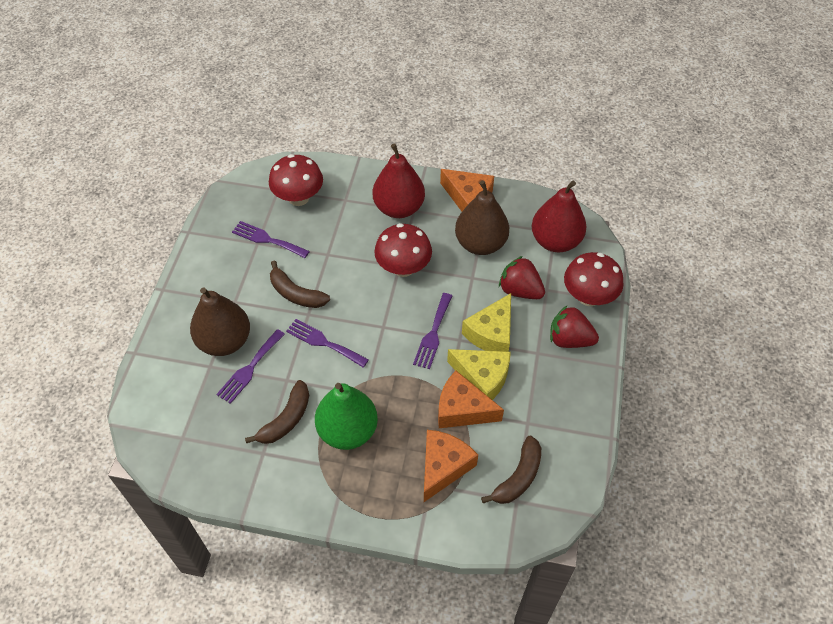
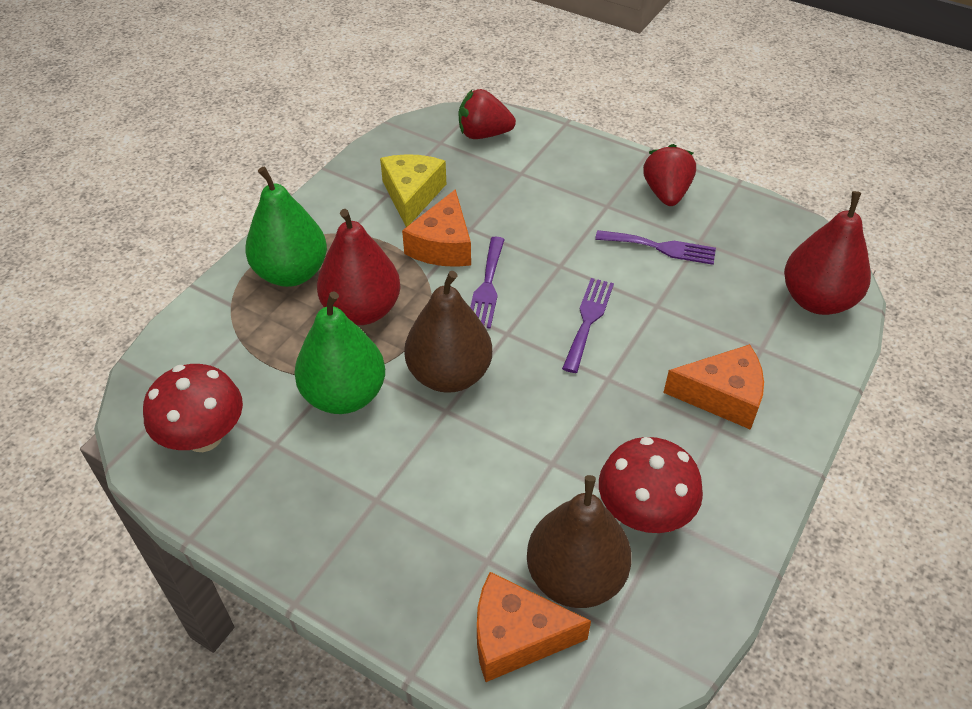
brown banana: [245,380,309,444] [270,260,330,308] [481,436,541,504] = 3 -> none = 0
green pear: [315,383,378,450] = 1 -> [245,167,327,287] [295,291,385,414] = 2
purple fork: [216,329,285,404] [232,221,310,258] [286,319,369,368] [413,293,452,369] = 4 -> [470,237,505,329] [562,278,614,373] [595,230,716,265] = 3
red mushroom: [269,154,323,206] [374,223,432,277] [564,252,624,306] = 3 -> [143,364,243,452] [599,437,703,533] = 2
yellow cheese: [447,349,511,400] [462,293,511,352] = 2 -> [380,154,446,227] = 1

